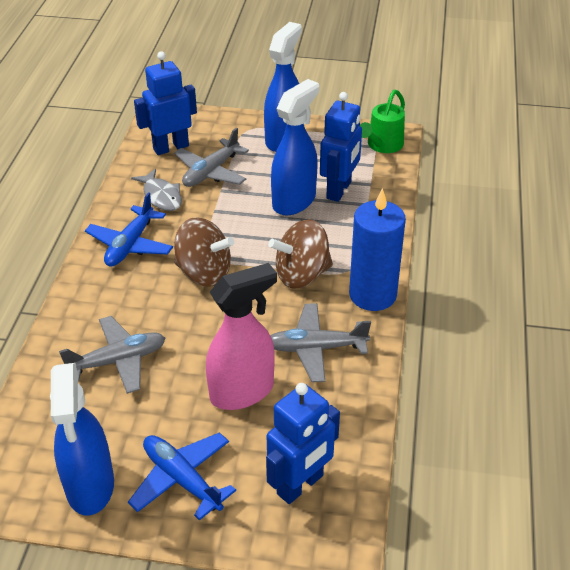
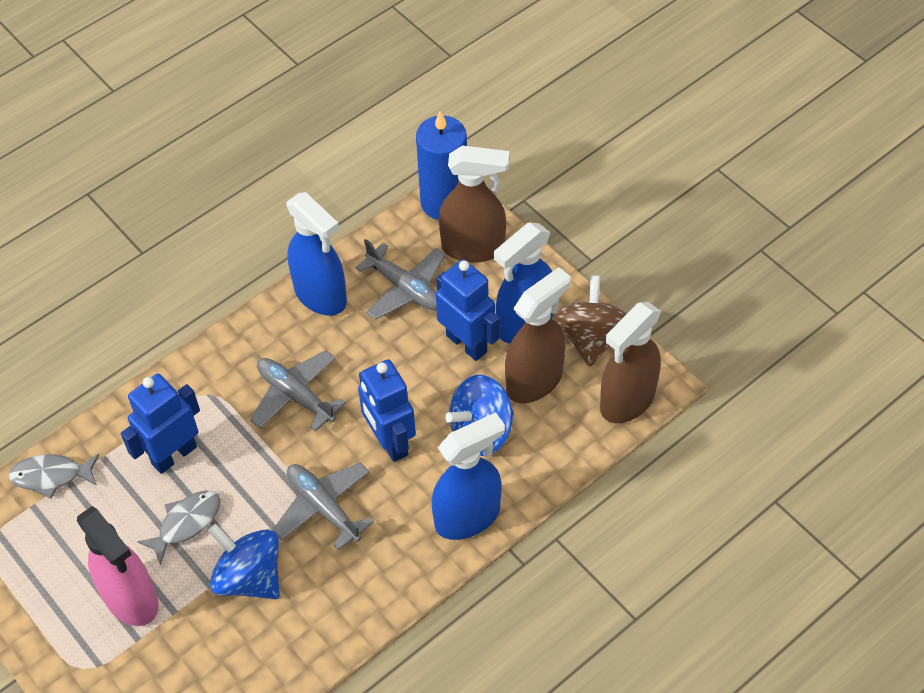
blue plane: [85,192,173,267] [128,432,236,521] = 2 -> none = 0
blue spinning top: none = 0 -> [208,524,280,599] [445,375,514,456] = 2
brown spinning top: [174,217,234,287] [268,219,333,289] = 2 -> [554,275,626,367] = 1
brown spray bottle: none = 0 -> [439,146,509,263] [505,267,571,403] [600,302,661,423] = 3
green watering can: [360,90,405,153] = 1 -> none = 0
grey fish: [131,169,182,211] = 1 -> [9,454,99,498] [137,491,220,565] = 2

